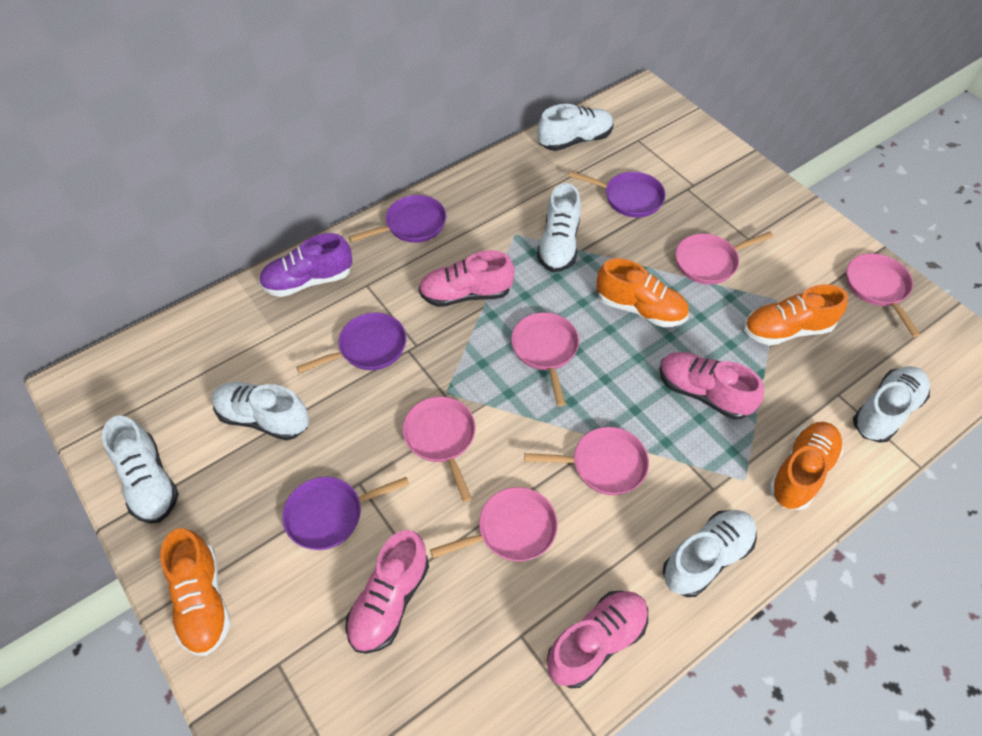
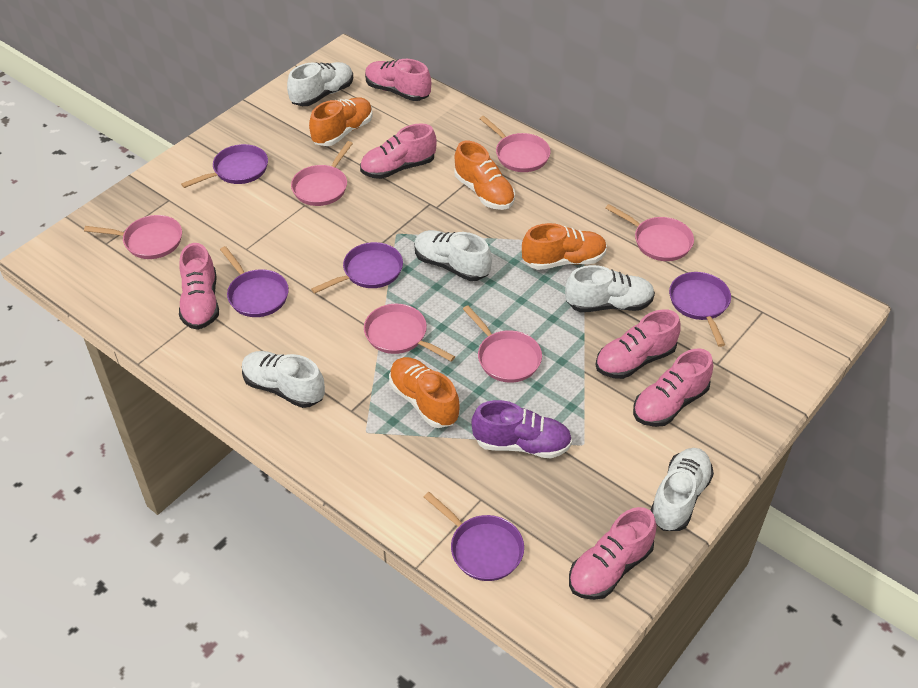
pink shoe: [345,530,429,654] [418,250,515,307] [547,591,648,688] [659,352,764,420] = 4 -> [179,243,219,330] [360,123,437,179] [365,59,431,101] [569,507,657,600] [596,309,680,379] [633,348,713,427] = 6
purple pan: [282,477,409,550] [296,312,406,373] [349,195,446,243] [569,171,666,218] = 4 -> [181,144,268,188] [220,246,289,317] [311,242,403,294] [424,492,524,581] [669,272,731,347] = 5
white shoe: [102,416,179,524] [212,382,309,441] [537,104,614,151] [537,183,581,272] [663,510,757,597] [853,366,930,443] = 6 -> [242,351,325,408] [287,62,353,106] [414,230,492,281] [565,265,655,312] [651,448,714,531] = 5

